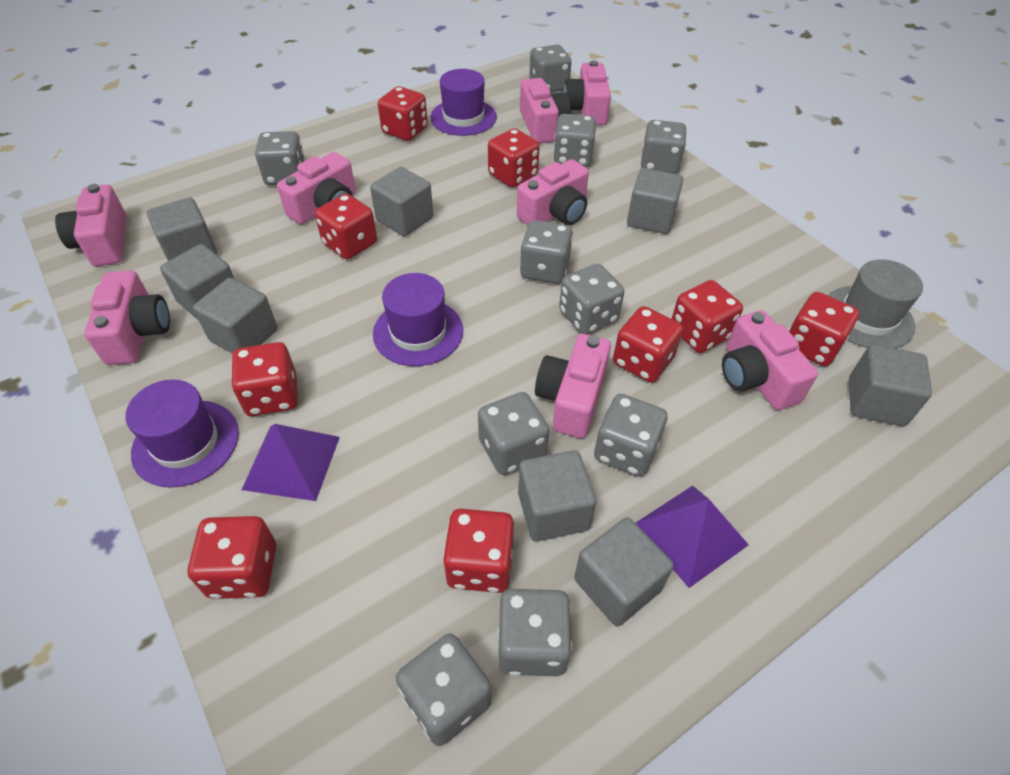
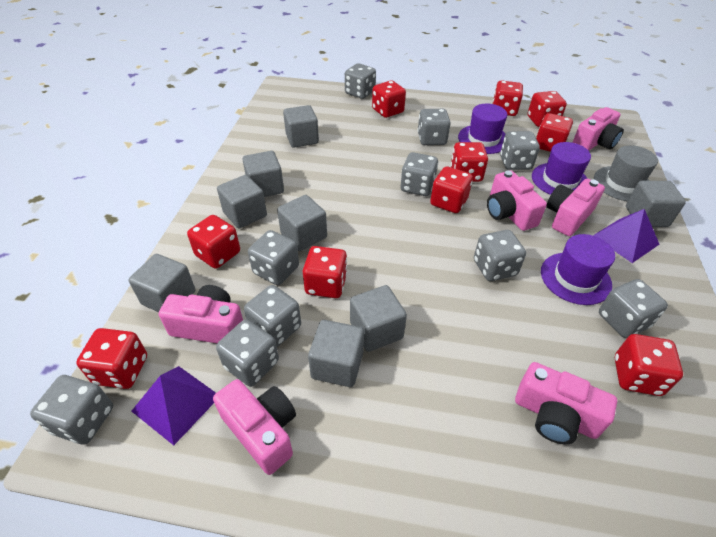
pink camera: [55,184,127,266] [84,270,170,365] [277,152,356,224] [517,159,589,225] [520,78,571,144] [535,334,611,438] [564,60,611,125] [722,310,818,410] = 8 -> [159,285,243,343] [213,379,296,475] [487,170,547,231] [515,362,617,444] [547,179,605,236] [572,107,624,151] = 6
red dice: [188,516,276,599] [231,342,298,416] [315,194,377,259] [378,86,428,141] [443,509,514,593] [488,128,540,188] [613,306,683,383] [672,280,743,353] [789,292,860,366] = 9 -> [76,328,147,389] [187,215,240,269] [303,246,347,298] [372,81,406,118] [430,166,473,213] [451,142,488,182] [493,80,523,116] [528,91,567,127] [536,113,573,152] [615,334,683,396] = 10

